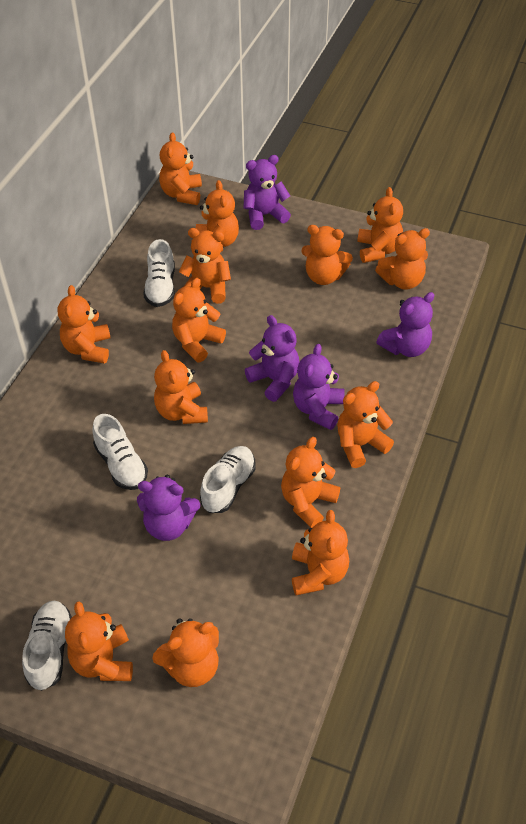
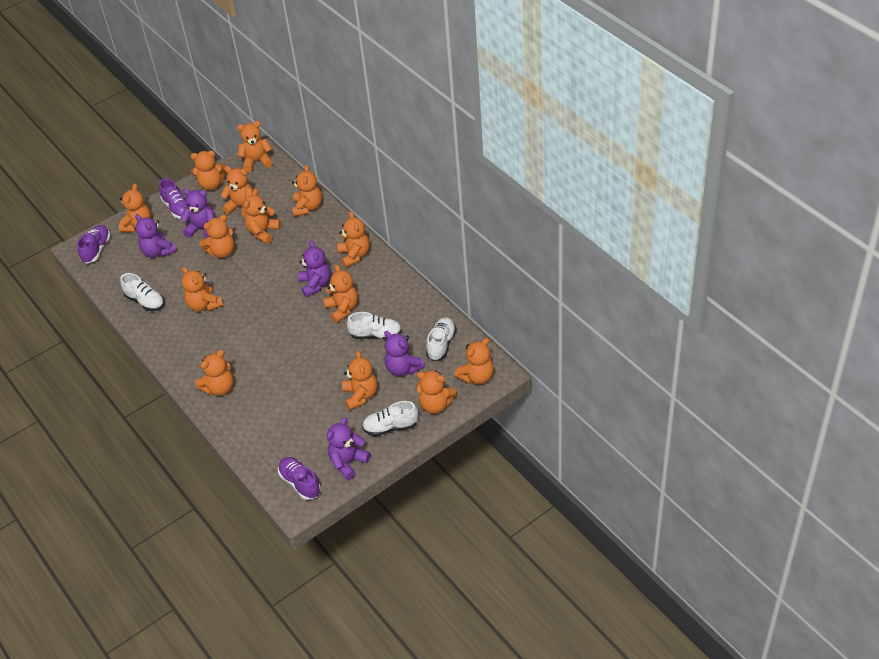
purple shoe: none = 0 -> [77,225,111,264] [159,179,189,219] [278,457,321,500] = 3

